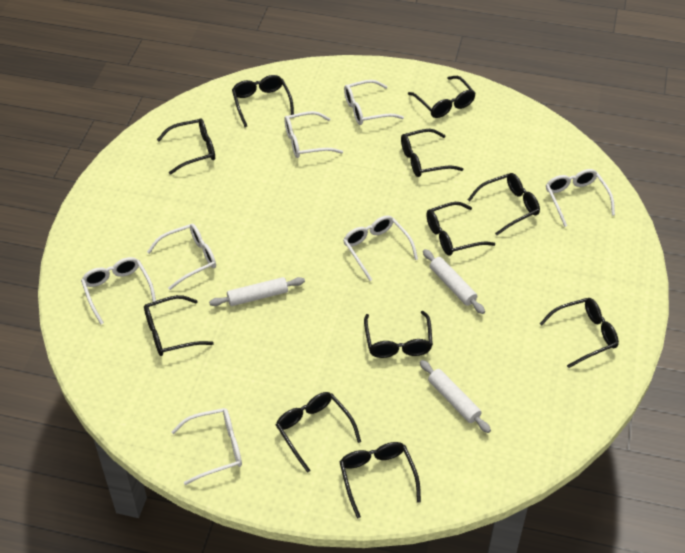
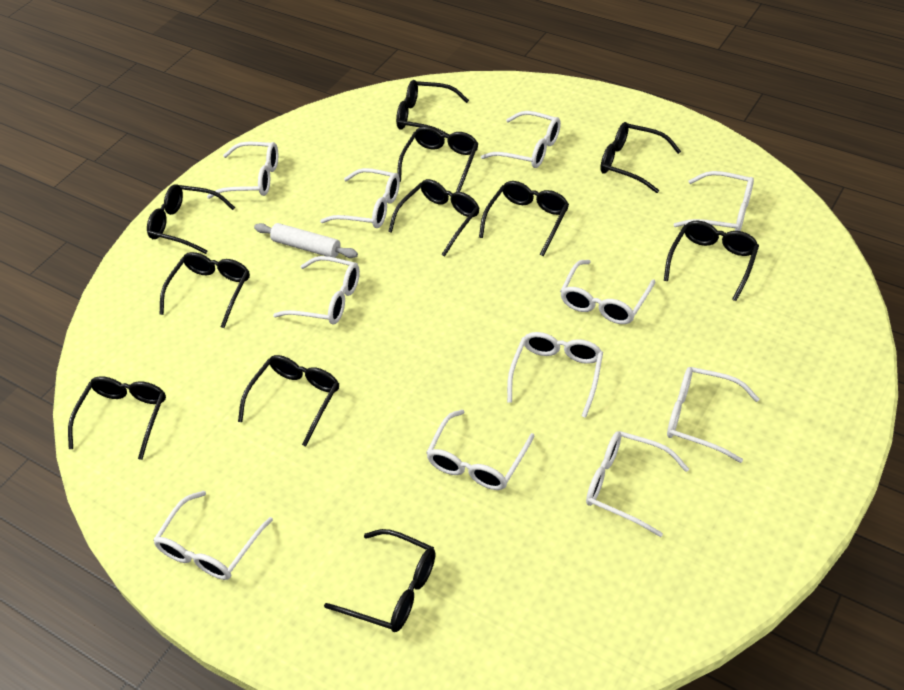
white glasses: [81,257,157,324] [147,224,216,290] [171,408,242,485] [284,111,343,158] [343,216,418,281] [344,80,404,125] [546,169,615,227] = 7 -> [153,491,273,580] [207,142,278,199] [273,256,360,325] [320,168,400,228] [426,410,534,490] [481,111,561,168] [507,332,603,418] [560,260,655,324] [586,431,689,537] [667,367,759,463] [673,171,754,231] = 11
white rolling pin: [209,277,305,306] [420,360,491,433] [423,249,485,314] = 3 -> [254,223,358,258] = 1

